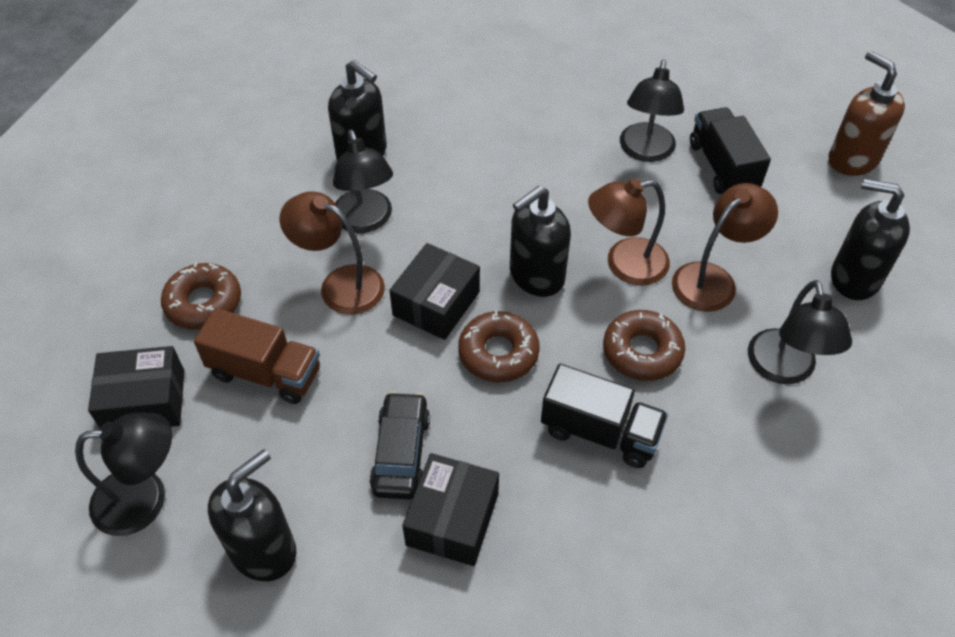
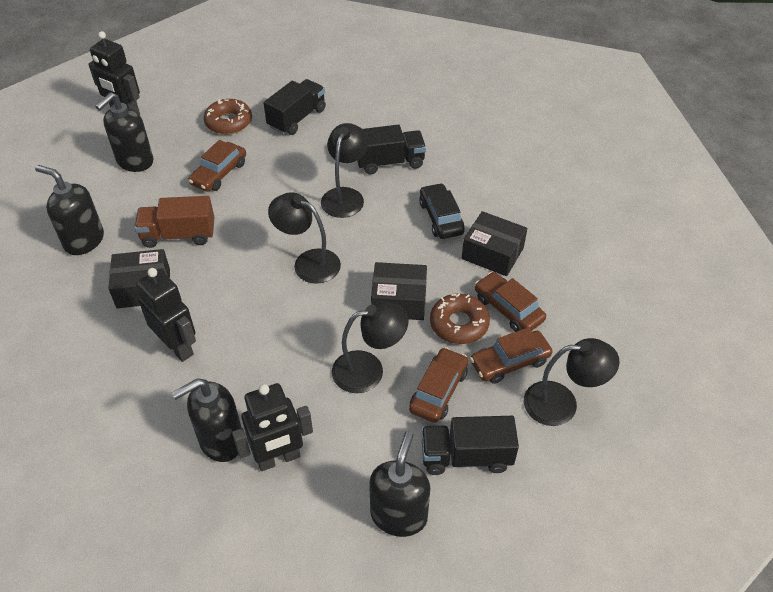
black robot: none = 0 -> [88,31,140,115] [136,268,196,362] [232,383,313,471] = 3
black truck: [541,364,668,468] [690,107,771,194] = 2 -> [264,79,326,135] [357,125,426,174] [421,416,519,475] = 3
brown car: none = 0 -> [188,140,246,192] [409,347,468,423] [470,327,552,384] [475,272,546,332] = 4
brown donut: [161,262,241,329] [458,310,540,382] [603,310,685,381] = 3 -> [204,99,252,134] [430,293,490,344] = 2
brown lamp: [280,191,385,315] [588,178,670,286] [672,183,778,312] = 3 -> none = 0
brown soap dispenser: [828,51,905,176] = 1 -> none = 0

